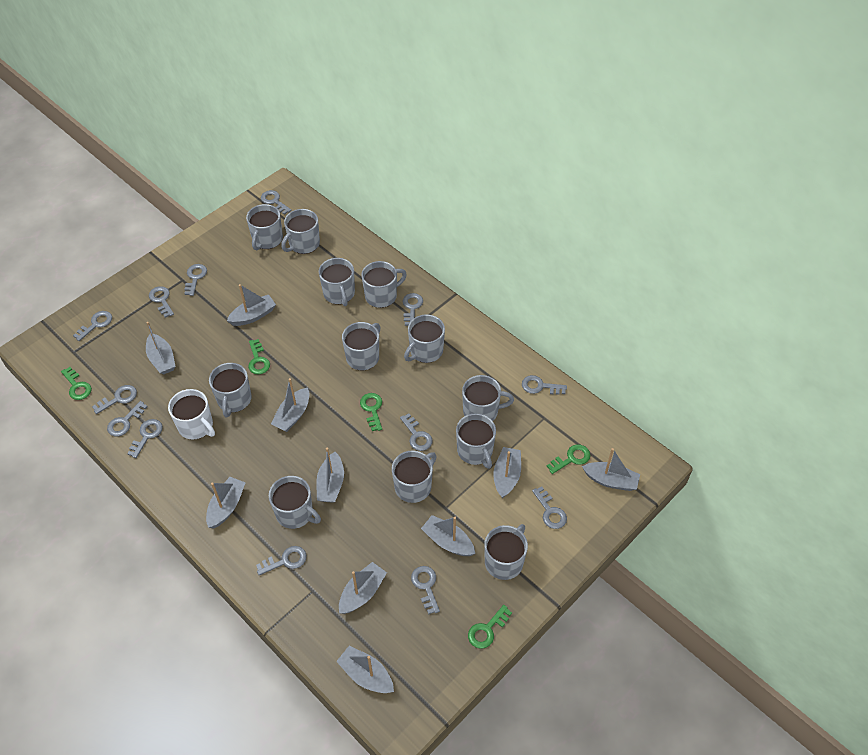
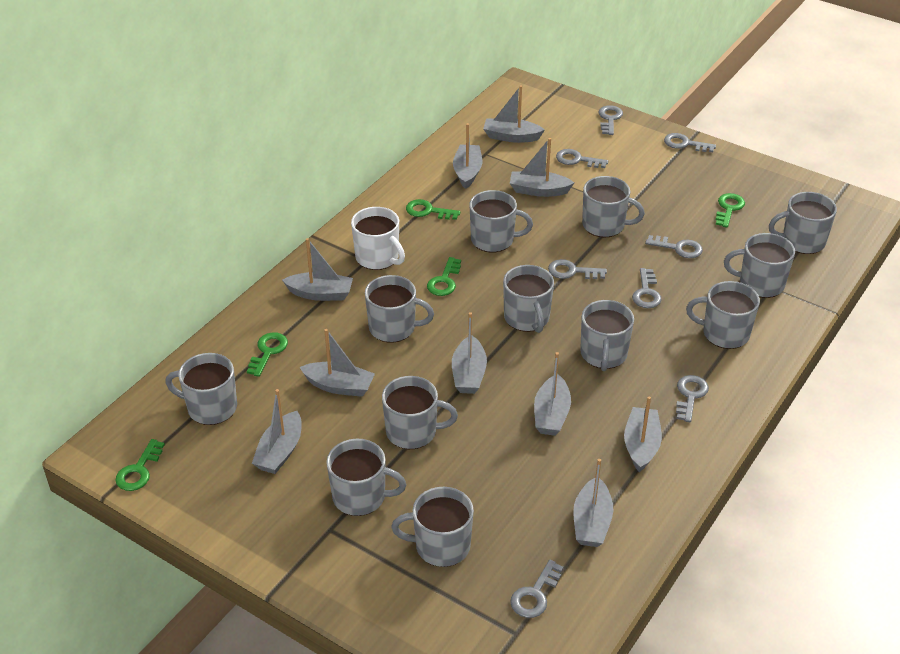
grey key: [73,311,112,341] [92,385,137,414] [107,401,148,436] [127,419,163,458] [149,286,174,318] [184,264,207,296] [256,546,307,575] [261,190,291,215] [400,413,433,451] [403,293,423,326] [411,566,440,614] [522,375,567,395] [532,486,567,529] = 13 -> [510,560,563,618] [548,259,607,279] [556,149,608,168] [599,105,623,135] [632,268,662,308] [645,235,703,258] [664,133,716,152] [676,375,709,422] = 8

